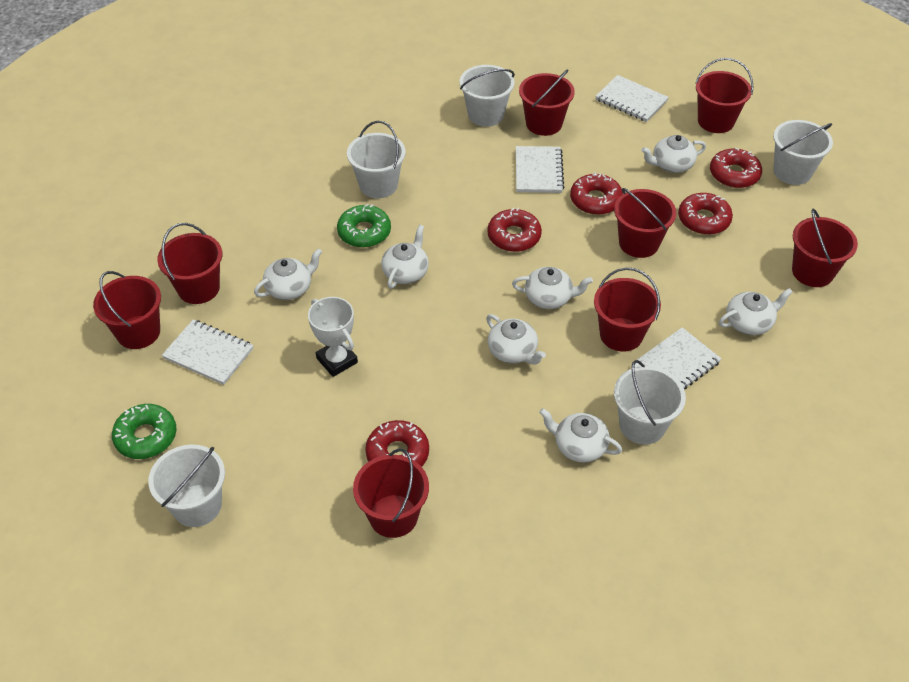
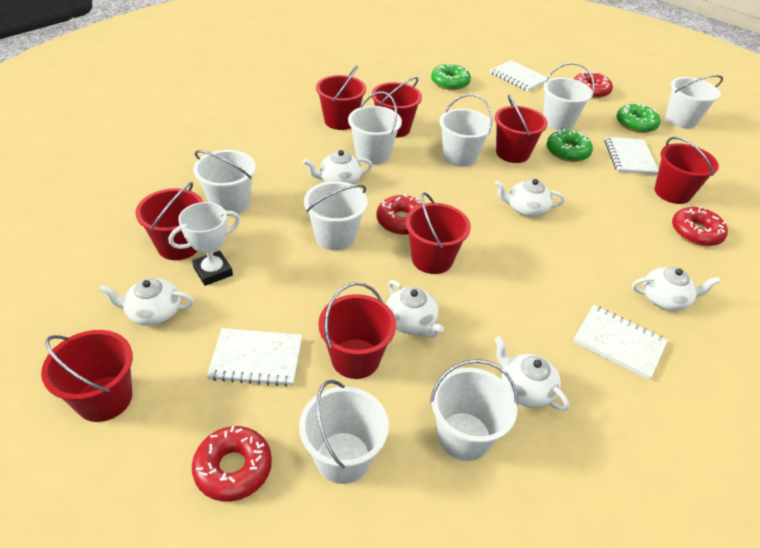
green donut: [112,404,176,459] [337,204,391,248] = 2 -> [431,63,471,90] [547,129,593,162] [616,104,660,133] = 3
red donut: [365,420,429,467] [487,208,542,252] [570,172,623,215] [678,193,733,235] [710,148,762,188] = 5 -> [192,426,272,502] [376,194,422,235] [574,71,613,98] [672,207,728,246] = 4
white bucket: [148,445,225,527] [347,121,406,198] [460,65,515,127] [614,360,686,445] [773,120,833,185] = 5 -> [193,150,256,216] [299,380,389,484] [304,181,368,251] [348,91,402,165] [430,359,518,461] [439,94,493,167] [543,63,595,130] [666,75,723,129] = 8
white teapot: [254,248,322,300] [381,225,429,289] [486,314,546,365] [512,267,593,309] [539,408,622,463] [641,135,706,173] [719,288,793,335] = 7 -> [99,278,194,326] [303,150,373,184] [386,280,444,338] [494,336,569,411] [495,179,565,217] [632,267,720,311] = 6

